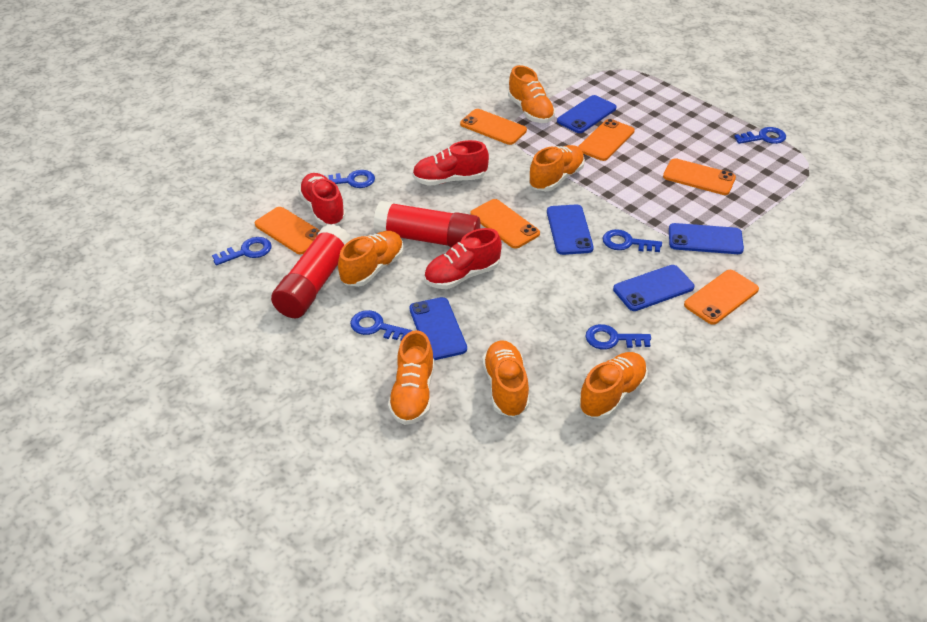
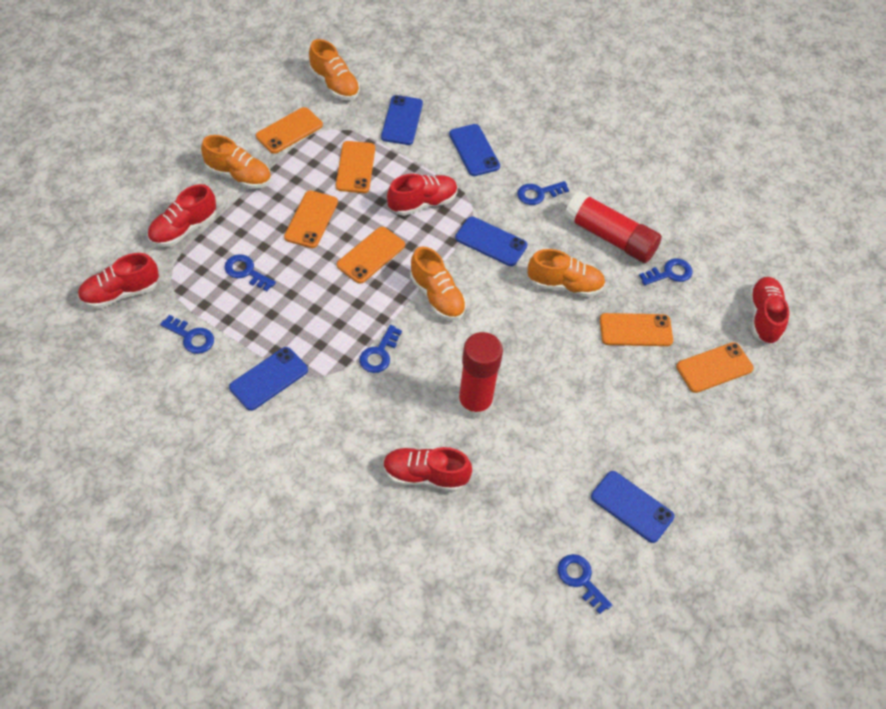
orange shoe: [338,231,404,287] [388,330,434,425] [482,340,529,417] [508,65,555,123] [529,145,585,191] [579,352,648,419] = 6 -> [201,135,271,189] [309,39,360,100] [410,247,466,321] [527,249,605,297] = 4
red shoe: [298,173,346,226] [412,140,489,186] [424,228,502,289] = 3 -> [78,253,159,309] [147,184,216,247] [383,447,472,492] [387,174,458,216] [749,277,789,344] = 5

